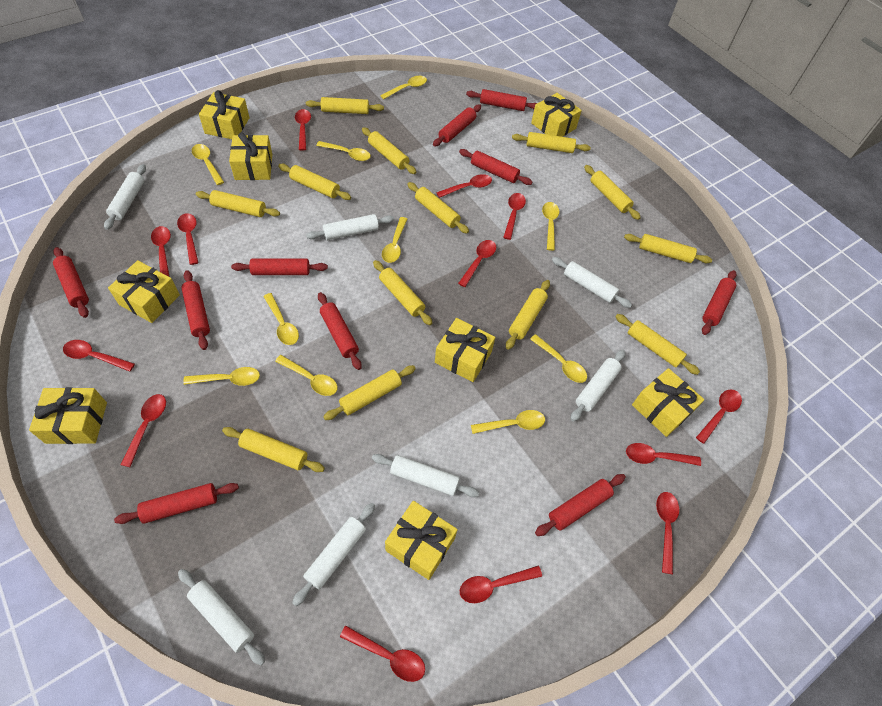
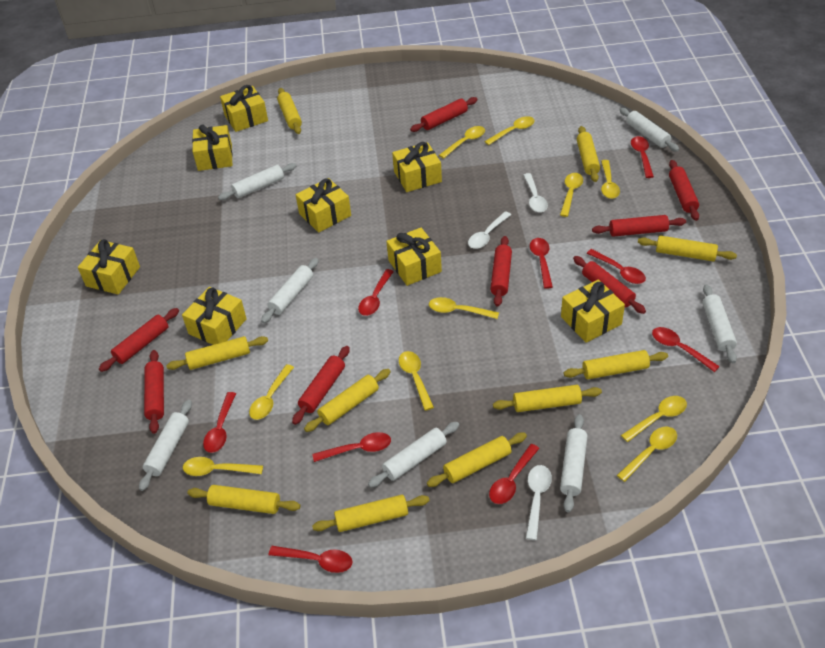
red rolling pin: [53,247,89,318] [114,483,239,524] [181,270,210,350] [231,258,328,275] [318,292,362,370] [433,104,481,147] [459,149,532,185] [466,89,537,111] [535,474,626,536] [702,270,737,335] = 10 -> [99,308,179,372] [144,350,164,434] [292,346,350,425] [410,97,478,132] [490,236,512,307] [573,256,646,314] [592,215,686,237] [669,160,699,221] = 8
red spoon: [63,340,135,372] [121,394,166,467] [151,226,171,277] [177,213,199,265] [295,109,311,151] [340,626,425,682] [436,174,492,198] [458,240,496,287] [460,566,542,603] [503,193,526,240] [626,443,701,466] [656,492,679,574] [696,389,742,444] = 13 -> [203,392,236,453] [269,546,352,573] [312,432,391,462] [358,269,394,316] [489,444,540,504] [530,238,553,289] [587,249,646,284] [631,136,654,178] [652,327,720,372] = 9
white spoon: none = 0 -> [468,211,511,249] [524,173,548,212] [526,465,552,540] = 3
yellow rolling pin: [196,190,280,217] [222,427,325,472] [278,164,351,200] [306,97,384,114] [323,365,416,420] [362,127,416,174] [373,260,432,325] [407,182,469,233] [506,280,550,350] [512,132,591,153] [584,165,641,220] [615,314,700,375] [624,234,712,263] = 13 -> [166,336,268,370] [187,485,300,514] [277,88,302,134] [304,369,391,432] [312,495,430,532] [427,432,527,487] [493,385,602,412] [564,350,668,379] [577,126,600,182] [638,236,737,262] = 10

